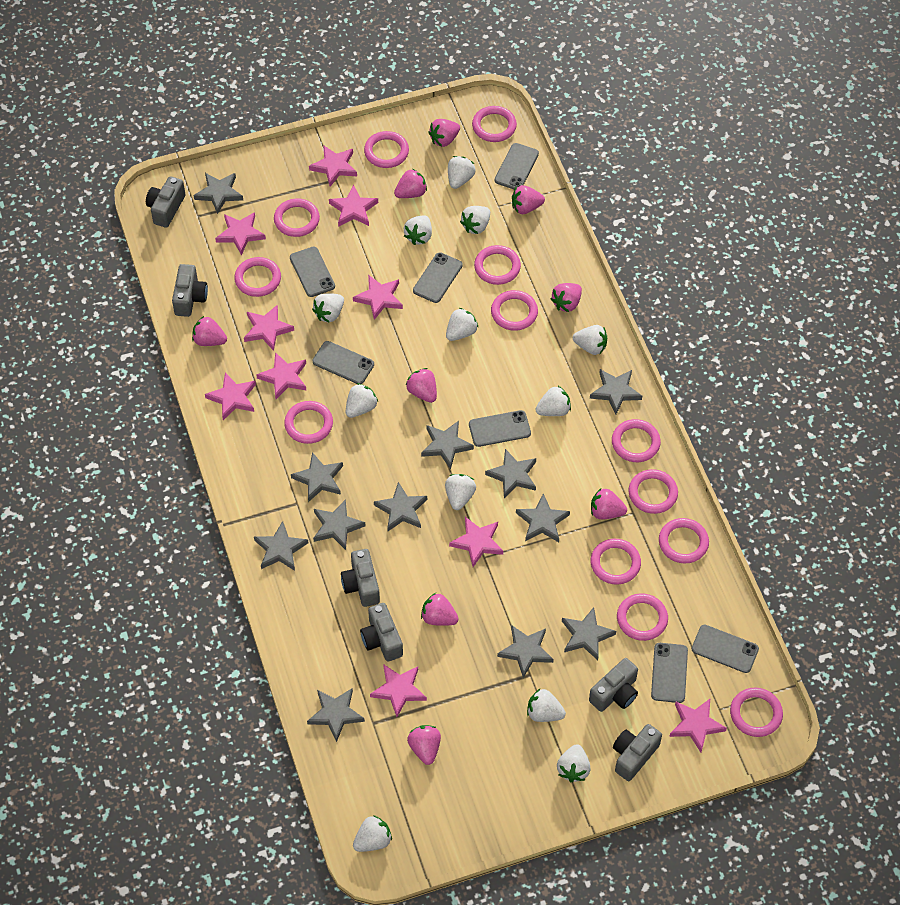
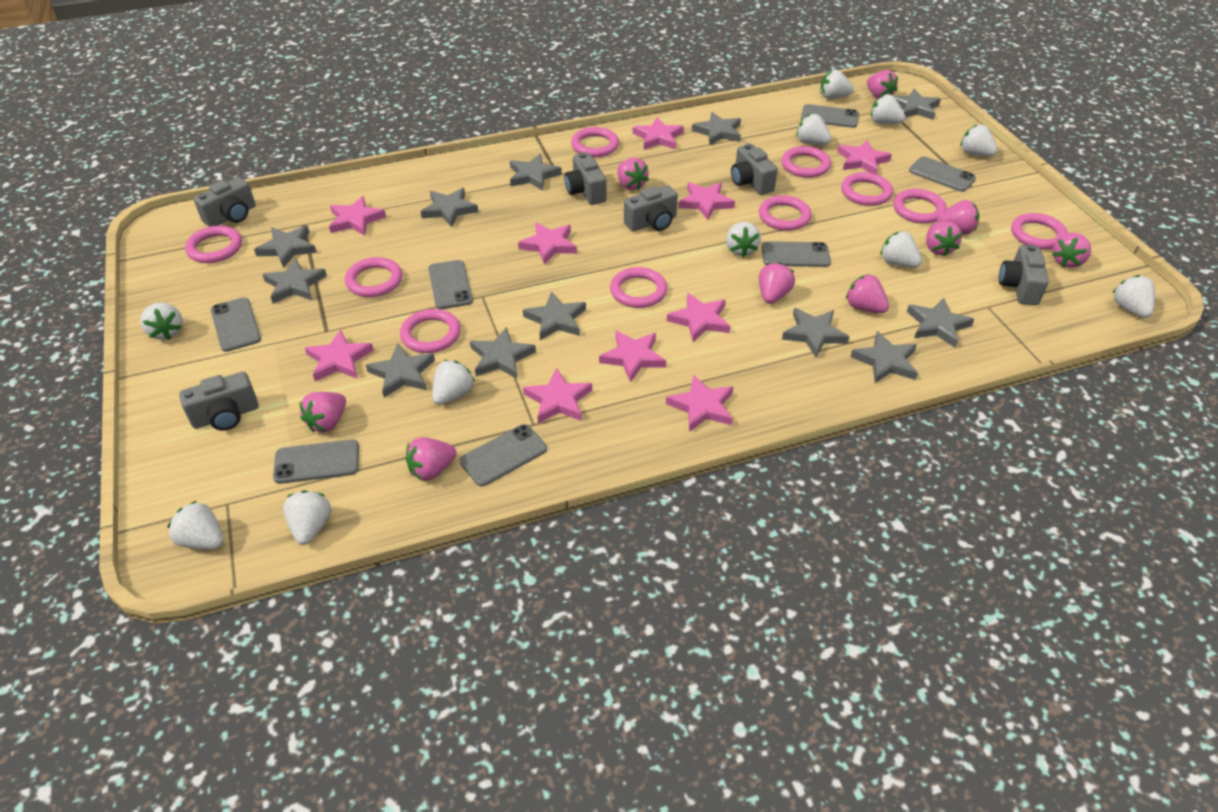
pink ring: [234,257,281,297] [274,198,320,237] [284,401,333,444] [364,131,409,168] [472,106,517,142] [474,245,521,285] [491,290,538,331] [591,539,641,585] [612,419,661,462] [617,593,668,641] [628,469,678,514] [659,518,709,564] [730,688,783,737] = 13 -> [185,226,242,263] [345,257,402,297] [400,309,461,353] [571,127,619,157] [610,267,667,308] [759,195,812,231] [781,146,831,178] [841,172,893,206] [893,189,947,224] [1011,213,1068,250] = 10
white strawberry: [312,293,344,323] [346,383,378,418] [353,815,392,852] [404,215,432,245] [445,474,476,510] [446,308,478,341] [448,156,475,189] [460,206,490,234] [527,688,566,722] [535,386,571,416] [557,744,591,782] [573,325,607,355] = 12 -> [140,303,183,340] [167,501,223,549] [283,491,331,545] [432,360,475,405] [726,222,761,257] [796,114,832,145] [820,70,854,99] [871,94,906,124] [880,231,922,268] [961,124,997,156] [1113,275,1155,318] = 11

